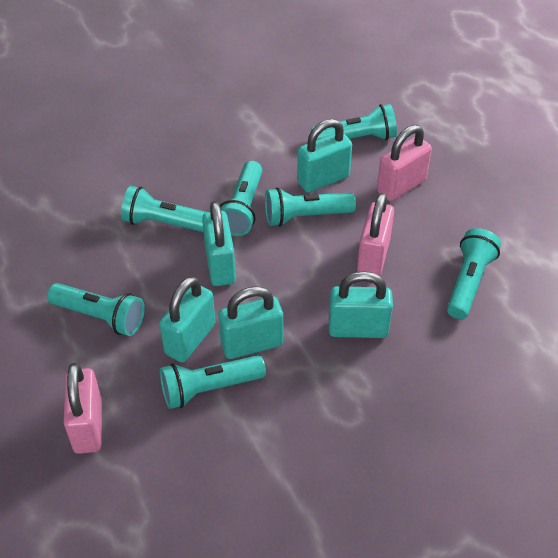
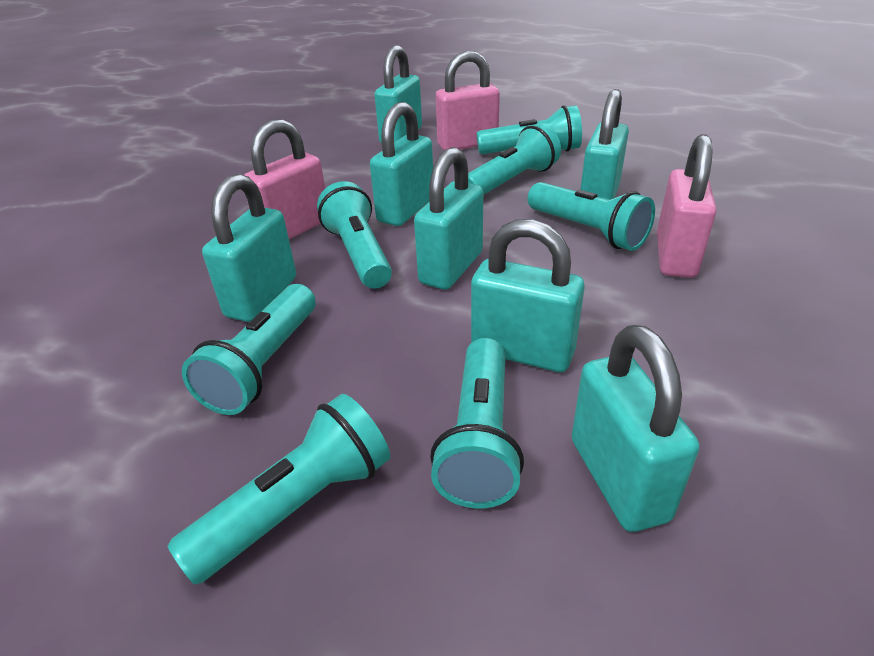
turquoise padlock: [159,276,215,363] [202,201,236,286] [219,286,283,359] [297,119,352,193] [329,271,393,338] = 5 -> [202,174,296,322] [370,102,433,226] [375,45,422,144] [414,147,483,290] [471,219,585,372] [572,325,699,532] [580,89,629,200] = 7

